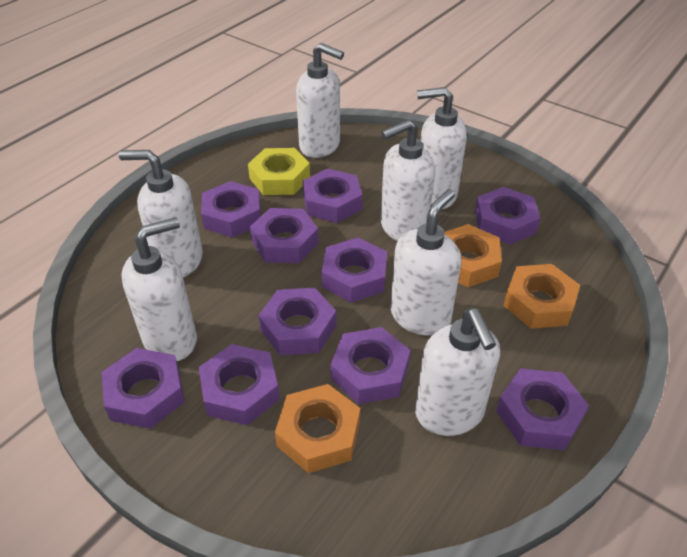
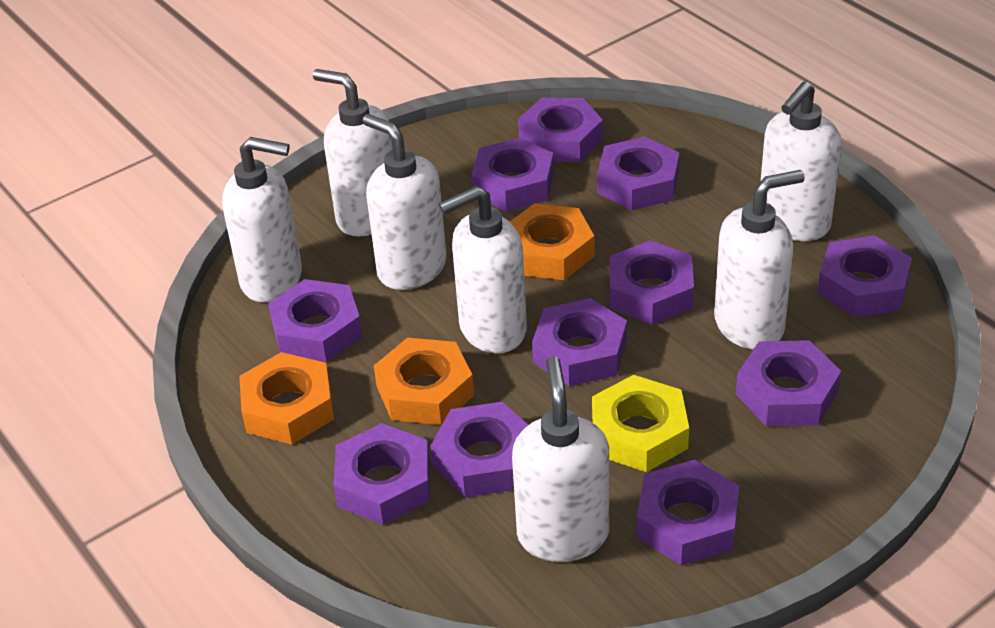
purple nut: [101,348,185,429] [199,344,280,425] [201,181,261,238] [250,208,319,263] [258,288,336,355] [303,168,362,223] [322,238,387,303] [330,327,410,404] [475,187,541,245] [496,369,589,450] = 10 -> [268,279,362,362] [333,423,430,525] [430,402,528,497] [471,138,554,212] [518,98,603,162] [532,298,627,386] [597,136,679,210] [610,240,694,325] [636,459,739,565] [736,340,841,426] [817,235,912,317] = 11

